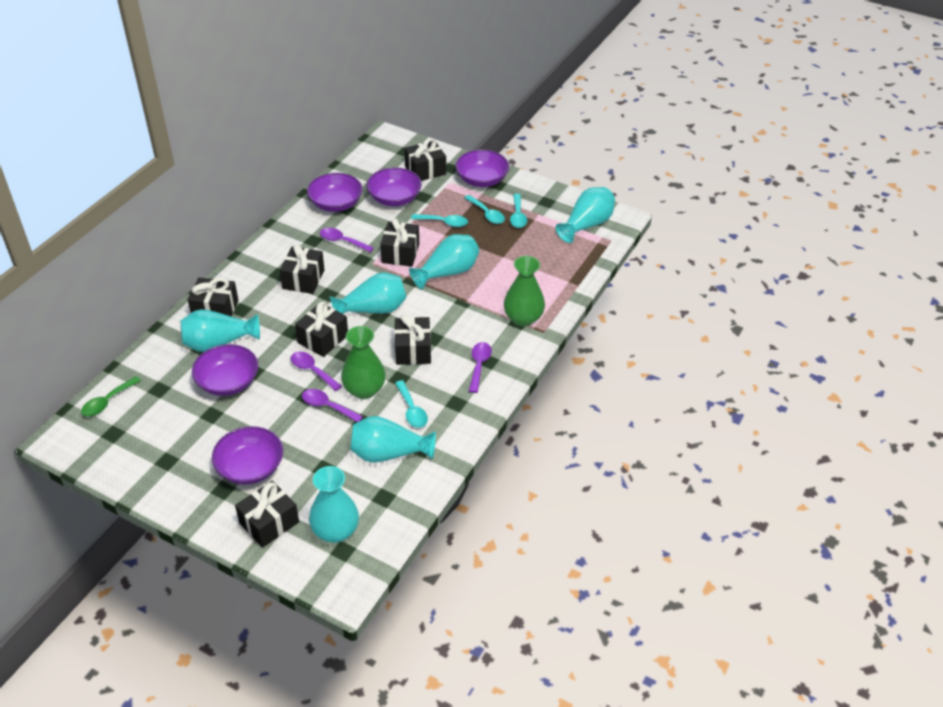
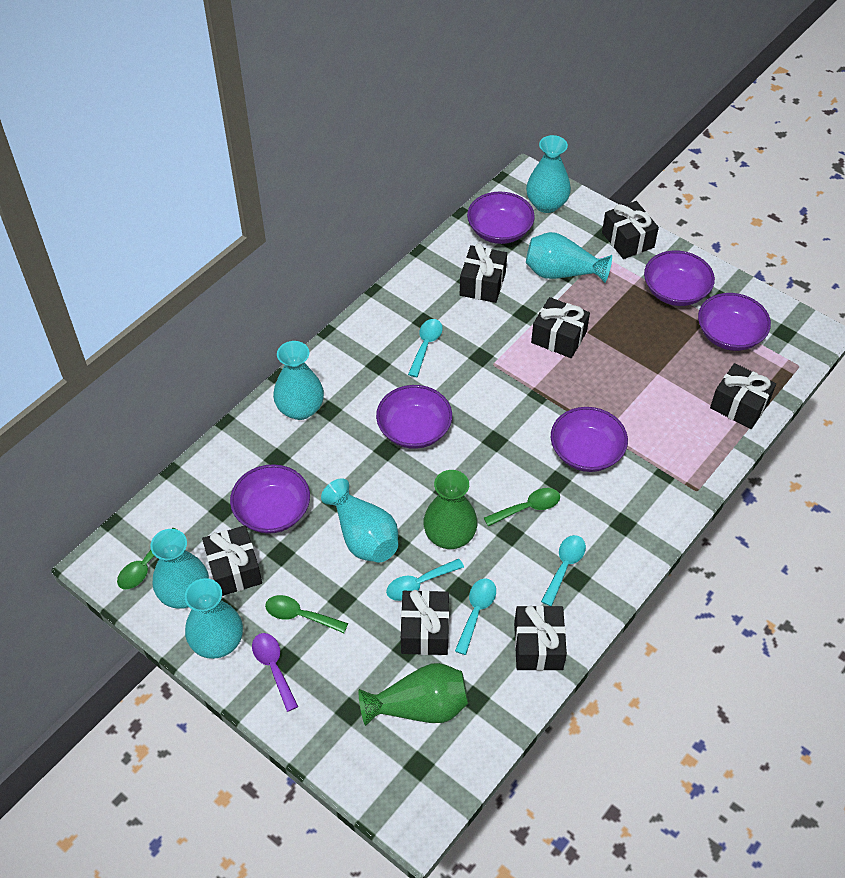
green spoon: [81,376,141,417] = 1 -> [117,528,177,589] [265,595,348,633] [484,488,560,526] = 3
purple bowl: [192,344,258,396] [212,426,283,485] [307,173,363,212] [367,167,422,206] [455,149,509,187] = 5 -> [230,464,310,534] [376,385,452,449] [467,192,535,244] [551,407,628,472] [644,251,715,306] [698,293,771,351] = 6
purple spoon: [291,351,342,391] [302,389,363,422] [320,228,374,252] [469,342,492,393] = 4 -> [252,633,298,712] = 1

